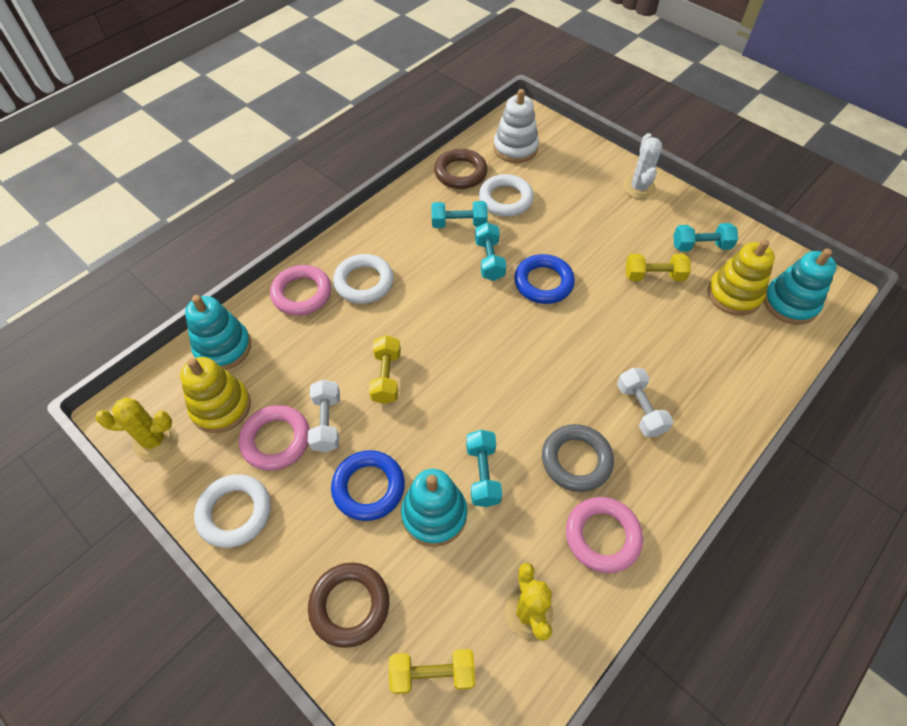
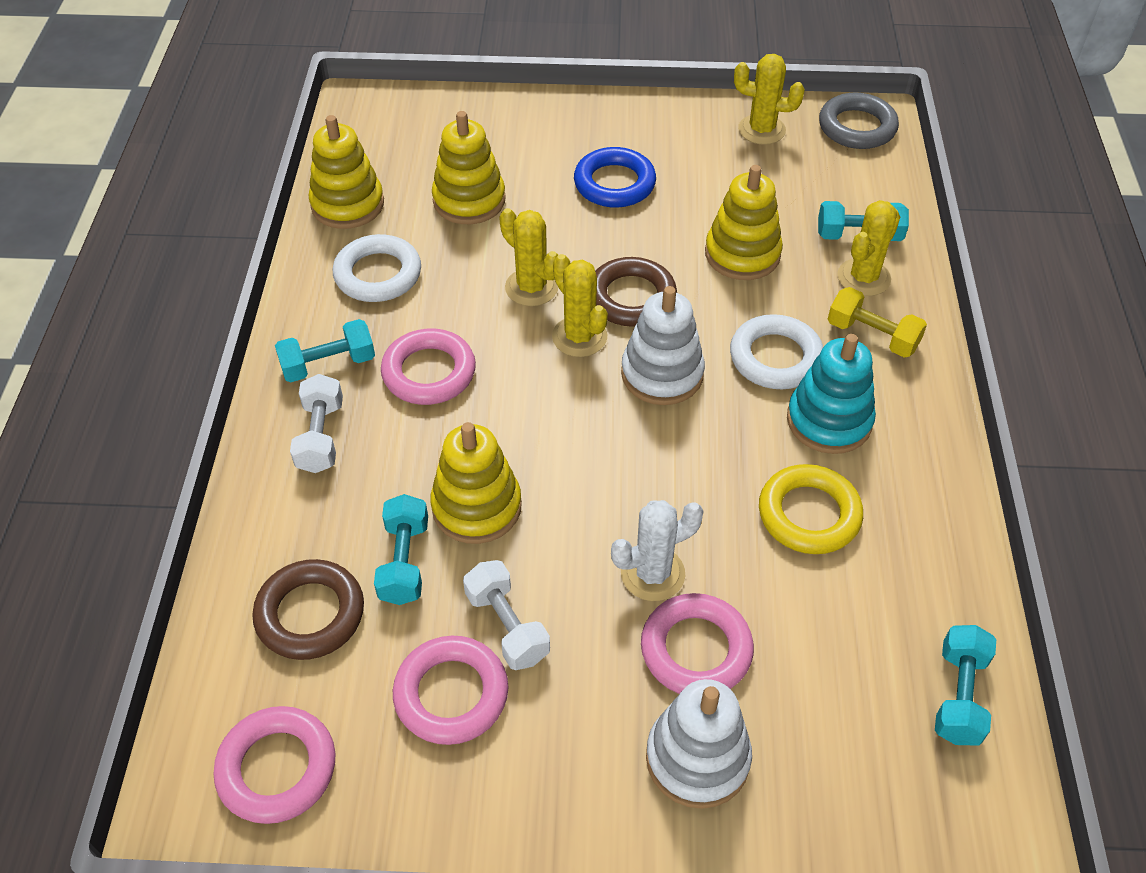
blue ring: [331,450,405,521] [514,254,575,304] = 2 -> [574,147,656,208] = 1
pink ring: [239,405,310,471] [270,265,331,316] [566,497,643,573] = 3 -> [214,706,335,824] [381,329,476,405] [393,636,509,745] [641,593,754,694] = 4
turquoise stacking toy: [185,295,251,370] [401,469,467,547] [764,248,837,325] = 3 -> [787,334,876,454] = 1
white ring: [194,474,271,548] [333,254,393,304] [479,174,534,217] = 3 -> [333,234,421,302] [730,314,823,389] = 2
white stacking toy: [493,89,539,163] = 1 -> [621,286,705,405] [646,679,752,809] = 2
yellow cactus: [95,398,175,460] [504,563,553,641] = 2 -> [499,208,558,306] [552,254,608,357] [734,54,805,145] [837,200,900,296] = 4
yellow dumbbell: [369,335,401,404] [389,649,475,694] [626,254,691,281] = 3 -> [828,287,927,358] = 1
yellow ring: none = 0 -> [759,464,863,554] = 1
yellow stacking toy: [180,357,251,433] [708,239,775,316] = 2 -> [309,115,384,229] [430,422,522,544] [432,111,506,224] [705,165,783,280] = 4

